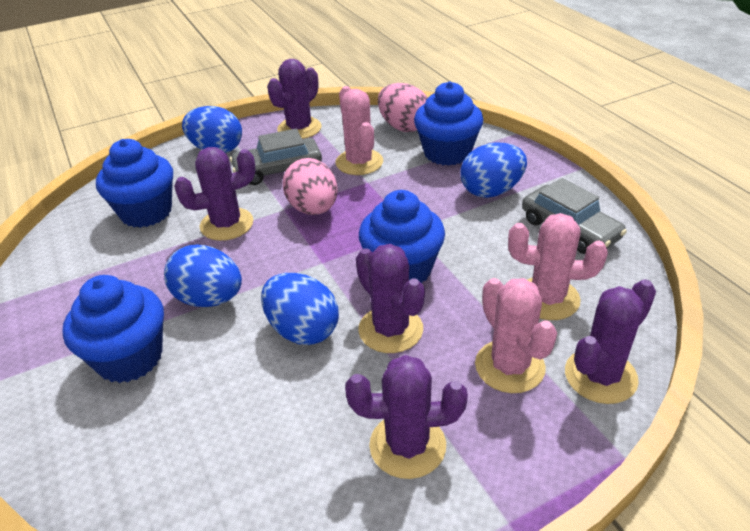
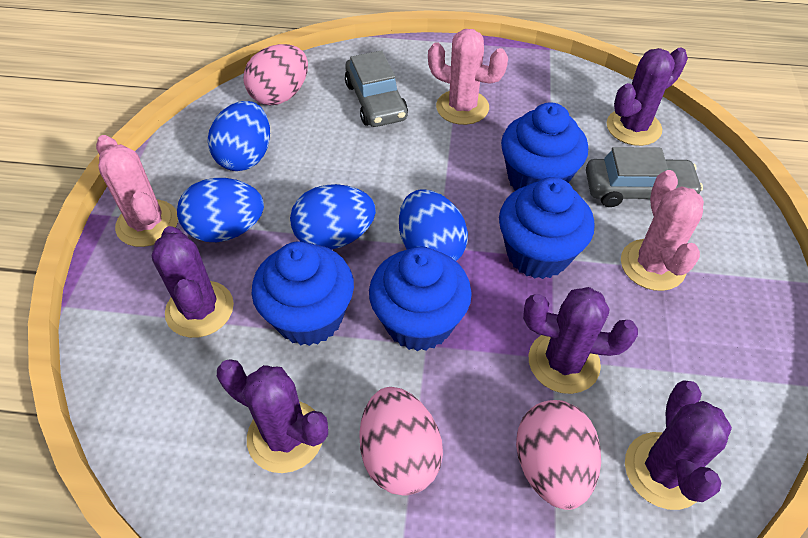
pink egg: [282,158,338,215] [378,83,427,132] = 2 -> [243,44,308,105] [359,387,443,496] [516,400,601,510] = 3

